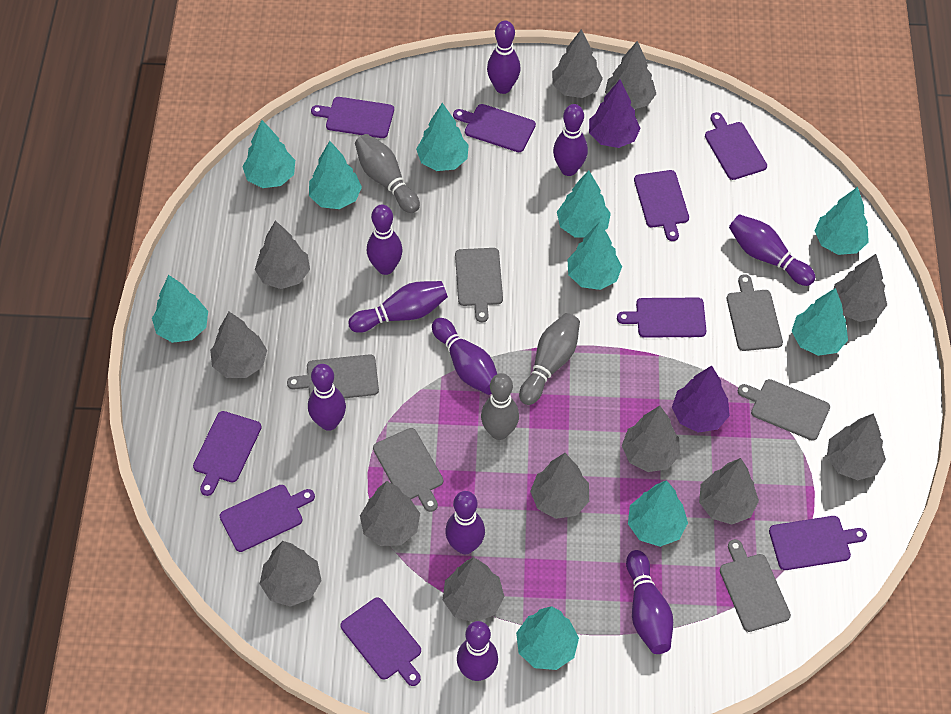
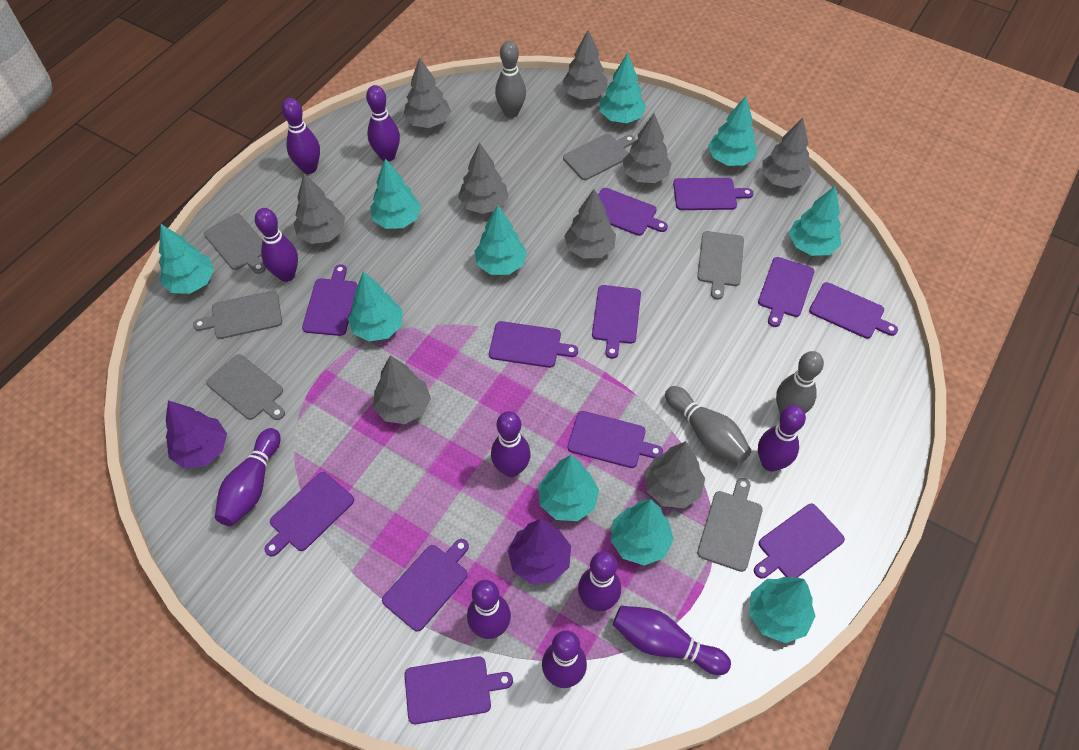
grey tree: [210,312,267,378] [255,220,310,289] [260,541,322,607] [360,481,420,546] [443,557,505,622] [530,453,589,519] [552,29,603,98] [605,41,656,109] [622,406,680,472] [699,458,759,525] [827,413,886,480] [834,254,887,322] = 12 -> [293,174,345,244] [373,355,431,424] [404,58,451,128] [458,143,509,214] [562,30,607,99] [564,189,616,258] [622,113,672,183] [644,441,705,508] [762,118,812,188] = 9
purple cutting board: [193,411,262,496] [220,485,315,552] [311,97,394,138] [340,598,421,686] [453,104,536,152] [617,298,706,338] [634,170,689,241] [705,112,767,180] [769,516,867,570] = 9 -> [264,472,354,556] [302,264,358,336] [382,539,469,631] [405,656,513,724] [489,321,578,368] [568,411,663,468] [592,285,641,359] [598,188,668,236] [673,178,753,210] [754,504,845,579] [758,257,815,327] [809,282,898,339] = 12

